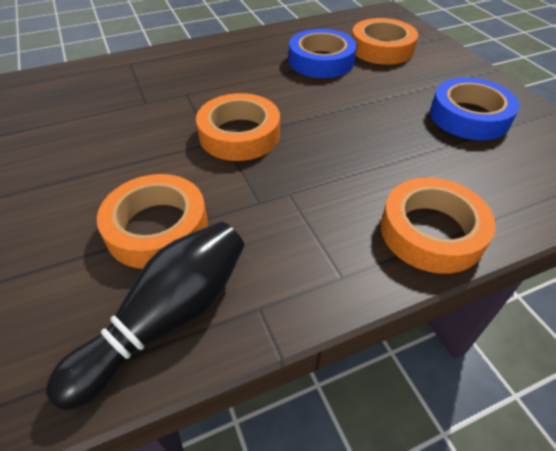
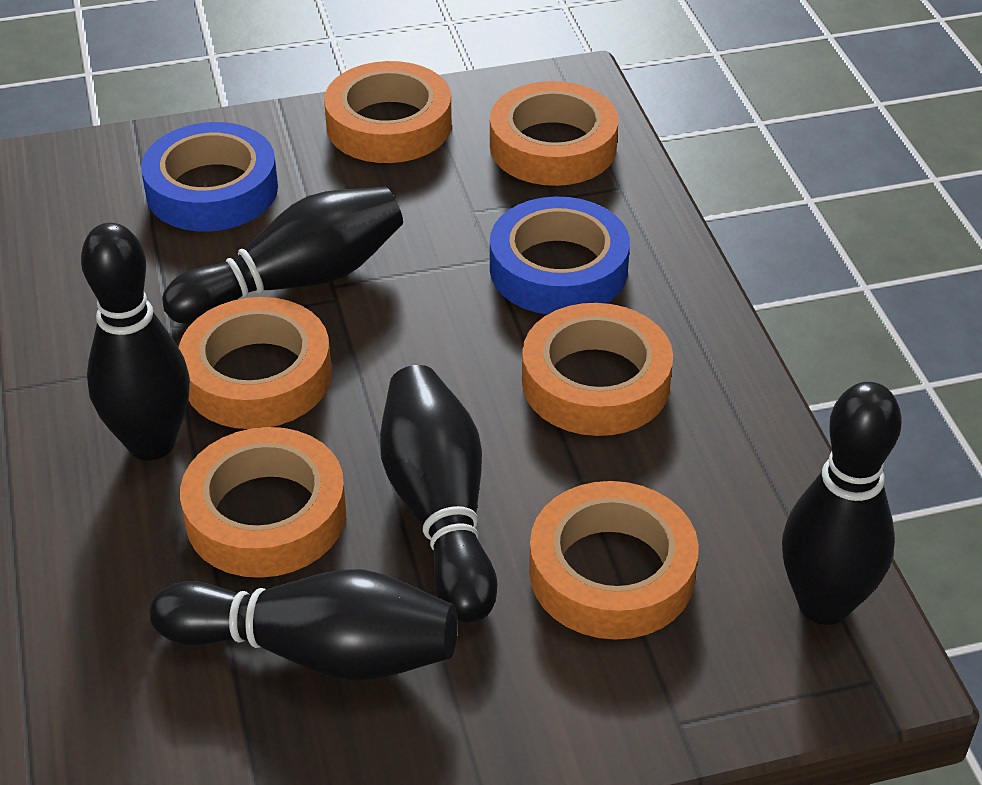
black bowling pin: [46,222,244,410] = 1 -> [81,223,190,460] [150,569,458,681] [162,187,403,324] [380,365,497,623] [782,382,901,625] = 5
orange tape: [97,174,208,269] [196,93,280,161] [352,18,418,65] [381,177,496,274] = 4 -> [179,297,332,429] [180,427,346,578] [324,61,452,163] [490,81,618,186] [522,303,673,436] [529,481,699,640] = 6

